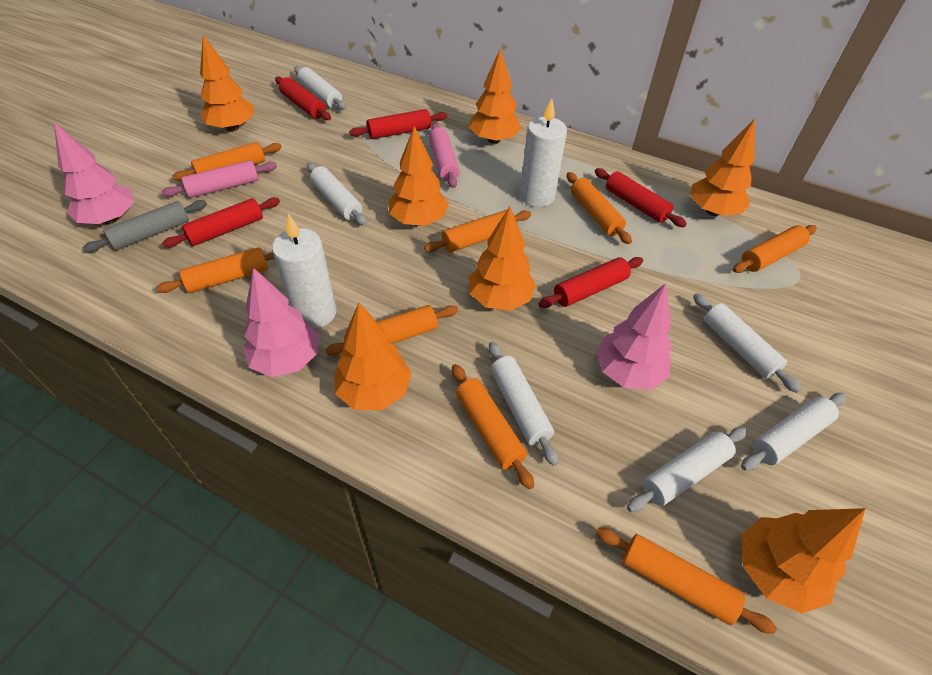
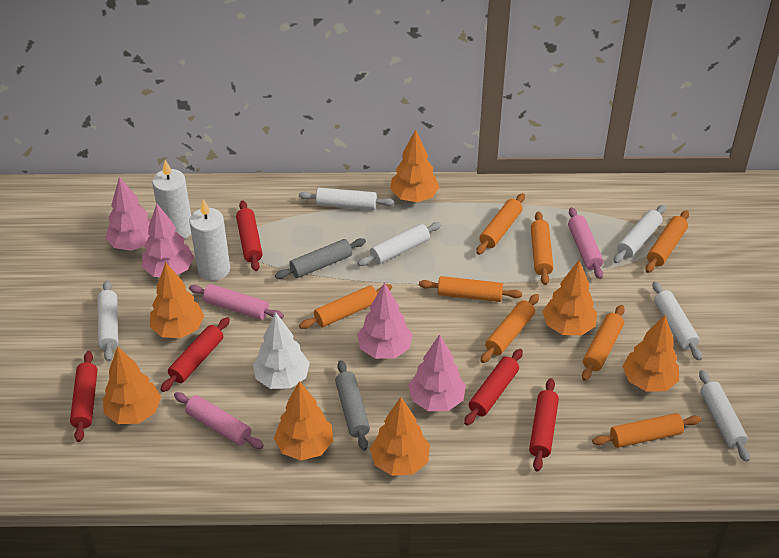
grey rolling pin: [83,200,207,252] = 1 -> [275,238,366,279] [335,360,370,450] = 2
pink rolling pin: [161,160,277,198] [429,123,460,188] = 2 -> [174,392,264,449] [189,284,284,320] [568,207,604,279] = 3
pink tree: [54,122,134,224] [243,267,319,377] [596,283,672,390] = 3 -> [105,177,151,251] [142,204,194,277] [357,282,412,359] [408,334,466,411] = 4
white tree: none = 0 -> [253,312,310,389] = 1

